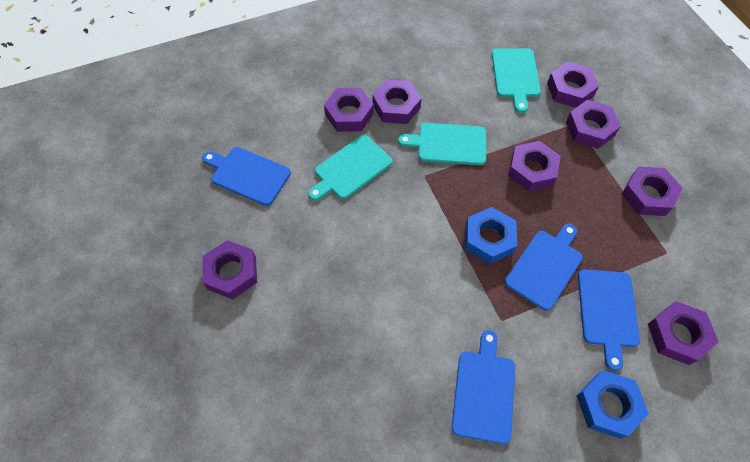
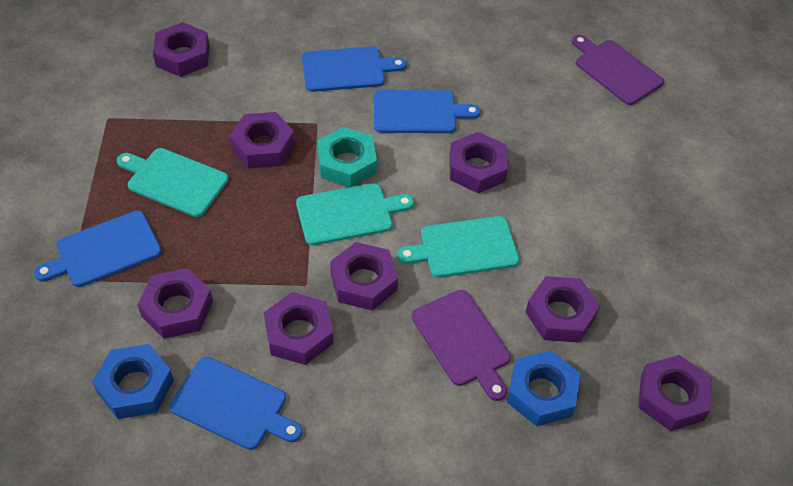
purple cutting board: none = 0 -> [411,290,511,401] [572,35,664,105] = 2
turquoise nut: none = 0 -> [317,127,377,187] = 1

